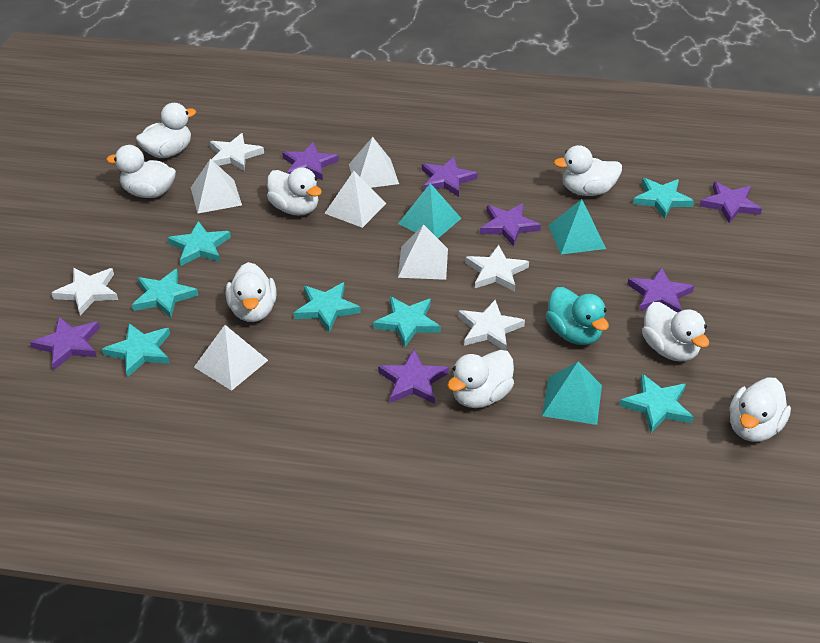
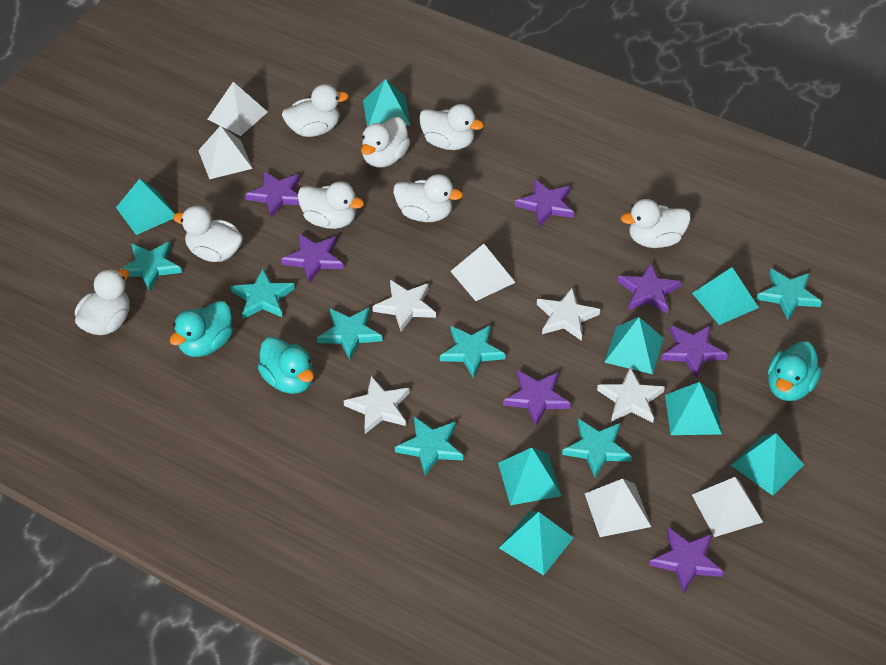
turquoise duck: [546,287,609,345] = 1 -> [170,301,233,357] [258,337,314,394] [768,341,822,401] = 3
turquoise pyramid: [398,183,462,238] [542,362,602,425] [548,199,606,254] = 3 -> [116,179,175,235] [363,79,410,126] [498,448,562,505] [499,511,573,575] [604,317,664,374] [665,382,722,435] [692,267,759,325] [731,433,804,496] = 8

